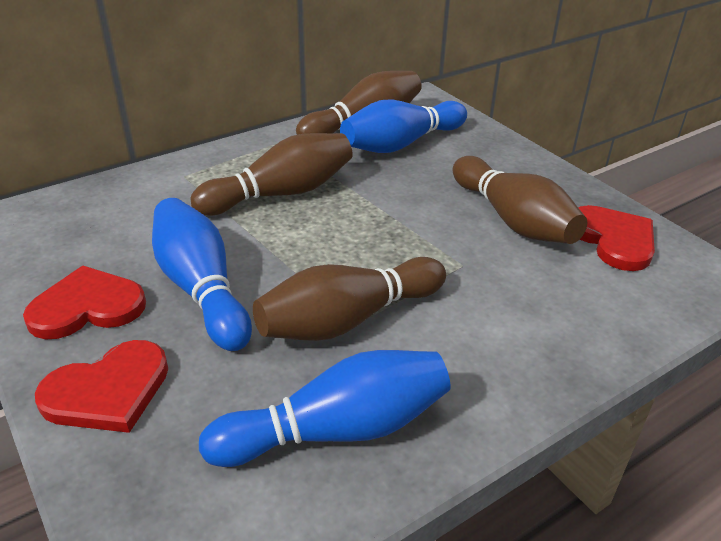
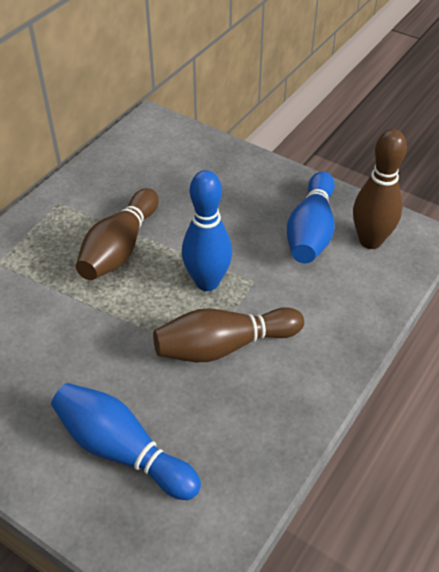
brown bowling pin: [191,133,353,216] [253,257,446,341] [296,71,422,135] [453,156,587,244] = 4 -> [76,188,159,280] [153,307,304,362] [353,129,407,249] = 3
red heart: [23,265,146,339] [35,340,168,433] [578,205,655,271] = 3 -> none = 0

